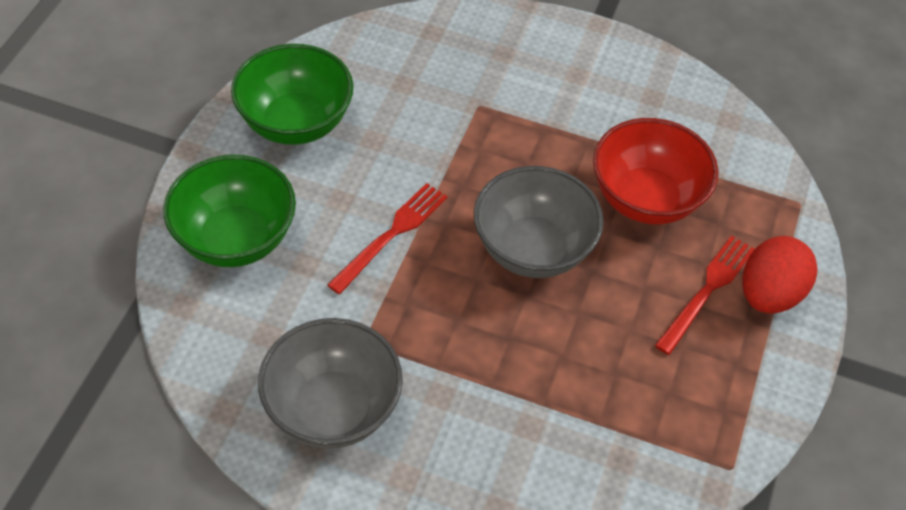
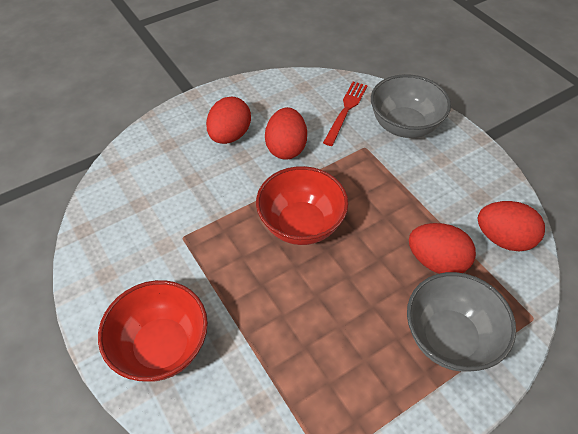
green bowl: [163,155,296,267] [231,44,353,145] = 2 -> none = 0
red bowl: [593,118,719,224] = 1 -> [98,280,208,381] [256,166,349,245] = 2
red egg: [742,236,818,313] = 1 -> [206,97,251,144] [265,107,307,160] [409,223,476,274] [478,201,545,251] = 4
red fork: [327,183,448,294] [655,235,755,355] = 2 -> [323,82,368,146] = 1

